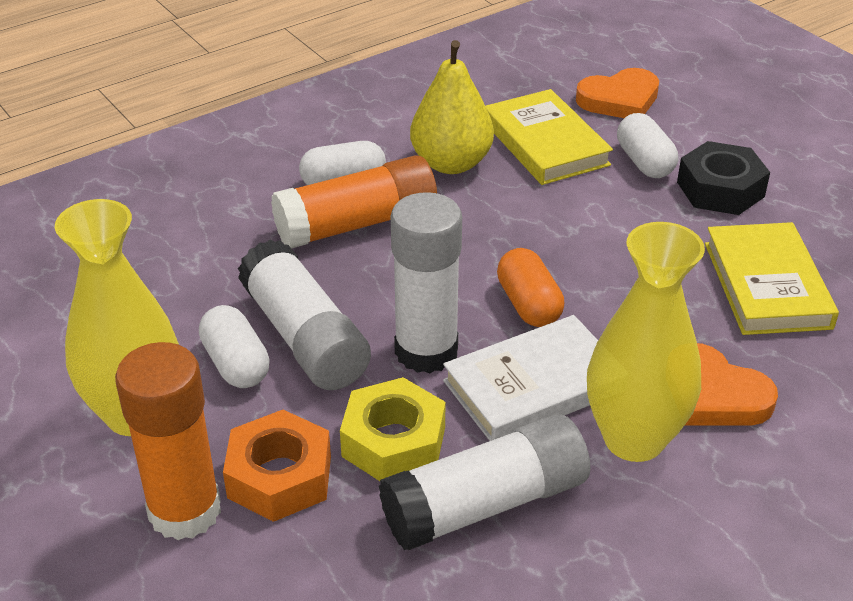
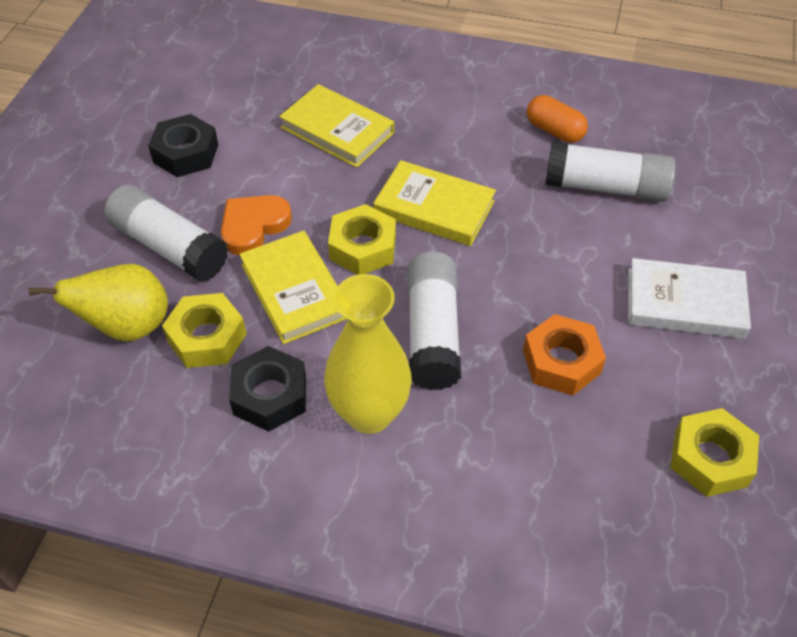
black nut: [677,141,770,215] = 1 -> [148,114,218,177] [229,346,306,431] = 2
orange glue stick: [115,342,221,540] [271,155,437,248] = 2 -> none = 0
orange heart: [576,68,659,118] [685,343,778,426] = 2 -> [221,195,292,255] = 1
white capsule: [199,305,270,388] [299,141,386,185] [617,113,678,178] = 3 -> none = 0
yellow book: [485,89,613,185] [705,222,839,335] = 2 -> [239,230,346,344] [279,84,394,168] [373,160,496,246] = 3
yellow nut: [340,377,445,481] = 1 -> [162,293,247,368] [328,204,396,275] [670,408,759,497] = 3
yellow vase: [55,199,179,436] [587,222,705,462] = 2 -> [324,274,412,434] = 1

